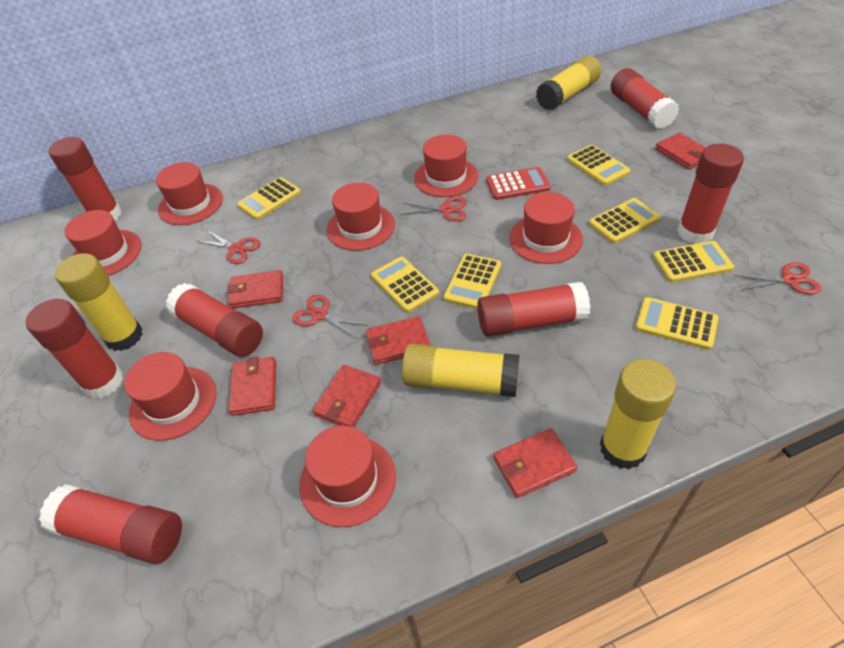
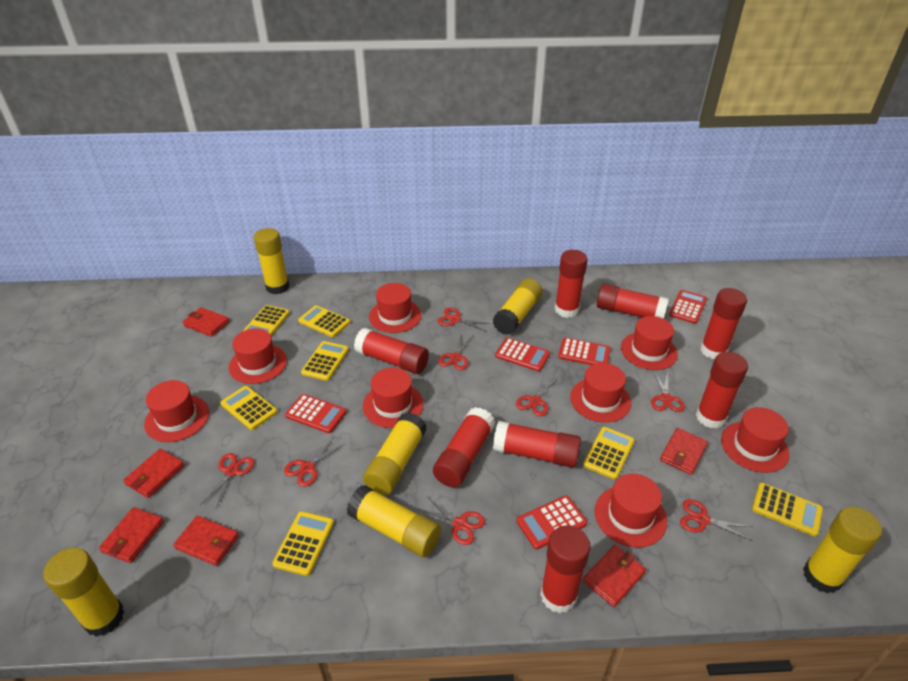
red calculator: [486,167,550,200] = 1 -> [285,394,347,433] [495,338,550,372] [516,495,588,549] [558,338,611,365] [669,290,707,324] = 5
red glue stick: [26,299,124,398] [39,484,182,564] [48,137,122,220] [166,283,263,357] [477,282,590,337] [611,68,679,129] [677,144,744,244] = 7 -> [354,328,429,374] [433,407,495,487] [493,421,581,468] [540,525,591,613] [555,250,588,318] [597,284,669,319] [696,352,748,429] [700,288,747,359] = 8
red hat: [65,210,142,276] [124,352,216,441] [156,162,223,225] [299,425,396,527] [327,183,395,251] [414,135,478,197] [509,192,583,264] = 7 -> [144,380,209,442] [229,328,287,384] [363,368,423,428] [369,283,421,333] [570,363,631,423] [595,474,667,548] [621,316,678,370] [721,407,789,473] = 8
red scissors: [197,230,260,264] [292,295,368,339] [401,197,467,221] [734,262,821,295] = 4 -> [200,453,254,508] [284,437,344,487] [416,496,485,545] [437,308,490,331] [438,334,473,370] [516,375,557,416] [651,370,685,412] [680,499,752,541] = 8
yellow glue stick: [55,253,143,351] [402,344,519,397] [536,56,601,110] [600,359,676,470] = 4 -> [43,548,124,637] [254,228,289,294] [346,485,441,557] [363,412,427,495] [493,278,542,335] [803,507,882,594] = 6

